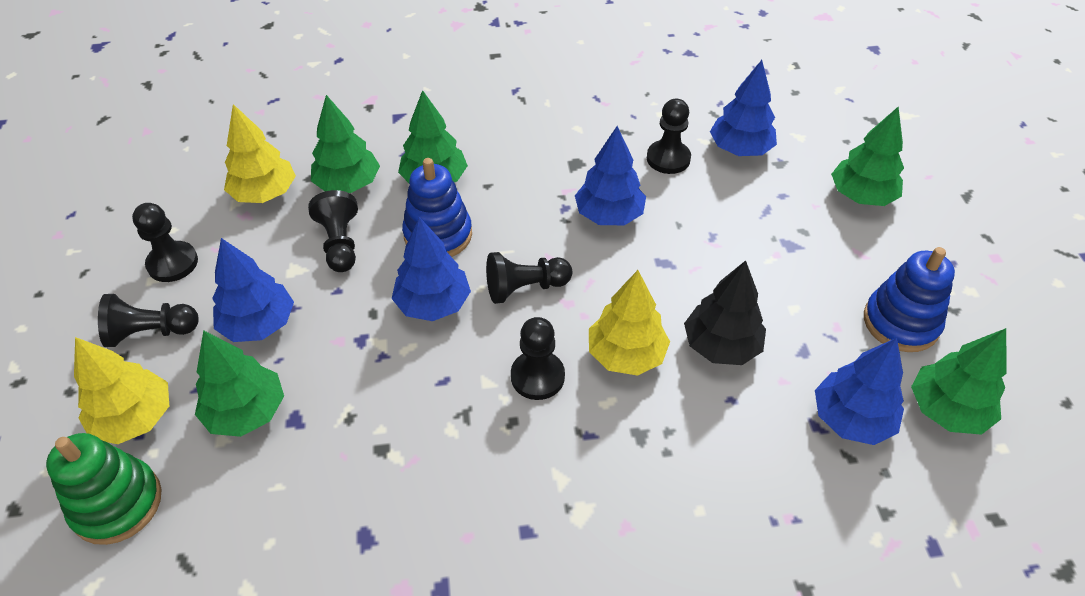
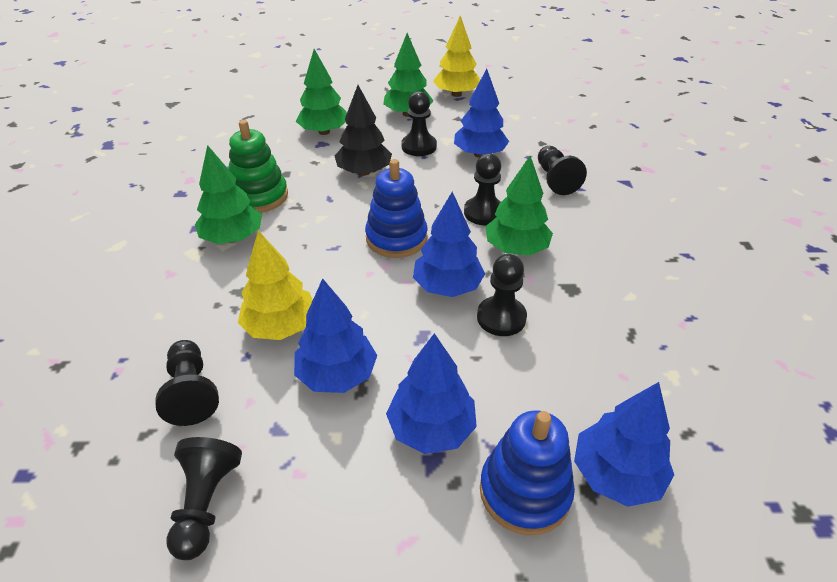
green tree: [195,330,284,437] [311,95,380,193] [398,90,468,183] [831,107,904,206] [911,328,1007,435] = 5 -> [195,145,262,244] [296,49,347,135] [383,33,433,117] [485,156,553,256] = 4
yellow tree: [74,337,169,444] [224,104,296,203] [589,270,670,376] = 3 -> [238,230,313,340] [433,16,480,97] = 2

